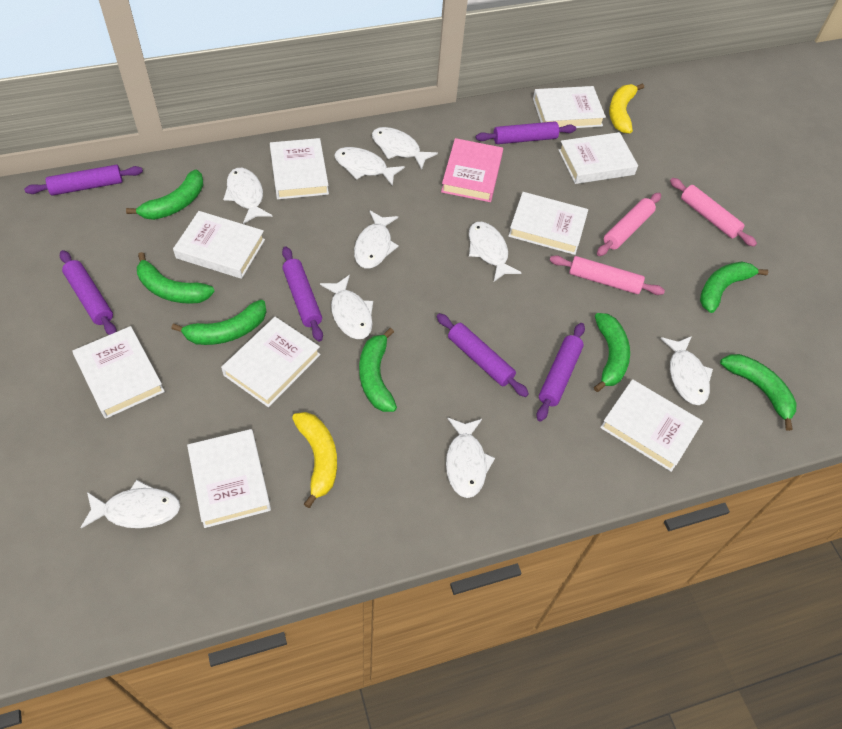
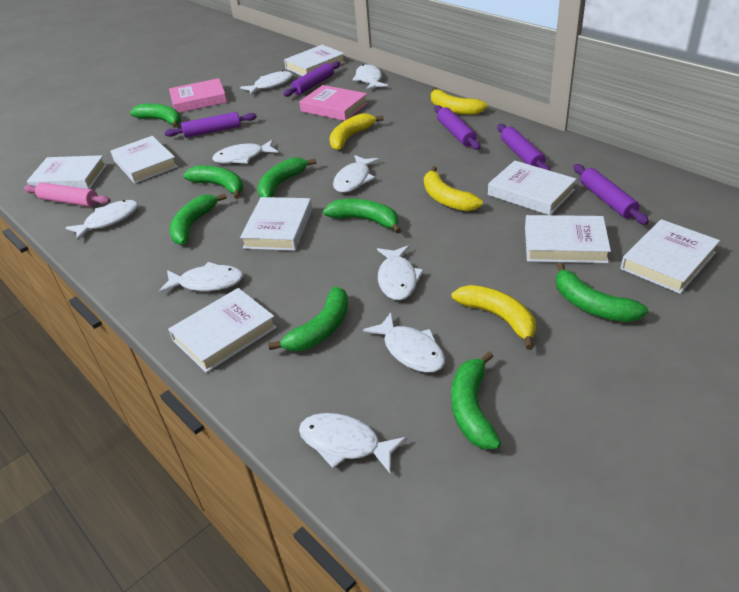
green banana: [126,170,204,220] [137,252,215,304] [171,300,267,345] [359,328,397,412] [594,313,630,392] [700,262,768,313] [720,354,796,431] = 7 -> [130,103,181,128] [170,193,227,245] [183,165,243,199] [257,157,317,197] [268,286,348,351] [323,199,401,234] [451,352,501,449] [556,262,648,322] = 8
pink book: [441,138,503,202] = 1 -> [169,78,227,113] [299,85,368,121] = 2
pink rolling pin: [550,255,665,295] [597,193,661,256] [670,178,757,247] = 3 -> [24,182,110,207] = 1
purple rolling pin: [24,165,143,196] [60,250,117,335] [282,247,323,342] [437,313,529,397] [476,121,576,144] [537,323,585,422] = 6 -> [165,112,257,138] [283,62,340,97] [435,105,481,150] [497,124,551,171] [573,164,649,225] = 5
white book: [72,326,165,419] [173,211,265,279] [187,429,271,528] [221,317,321,407] [270,138,329,199] [508,192,588,255] [533,86,606,128] [559,132,638,184] [600,379,703,472] = 9 -> [27,155,107,189] [111,136,178,183] [168,288,277,373] [240,197,312,251] [284,45,345,76] [488,161,577,215] [525,215,611,263] [621,219,720,294] = 8
yellow banana: [292,412,337,508] [609,83,644,133] = 2 -> [329,113,384,150] [424,166,483,211] [431,87,488,115] [452,285,536,350] = 4

